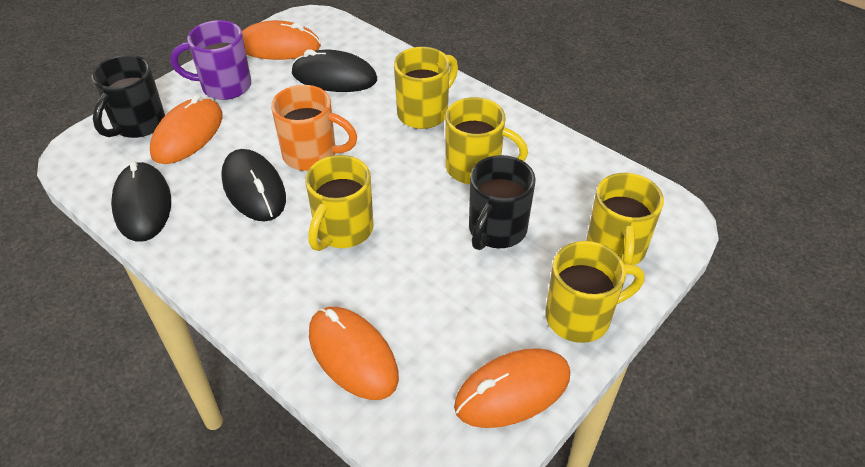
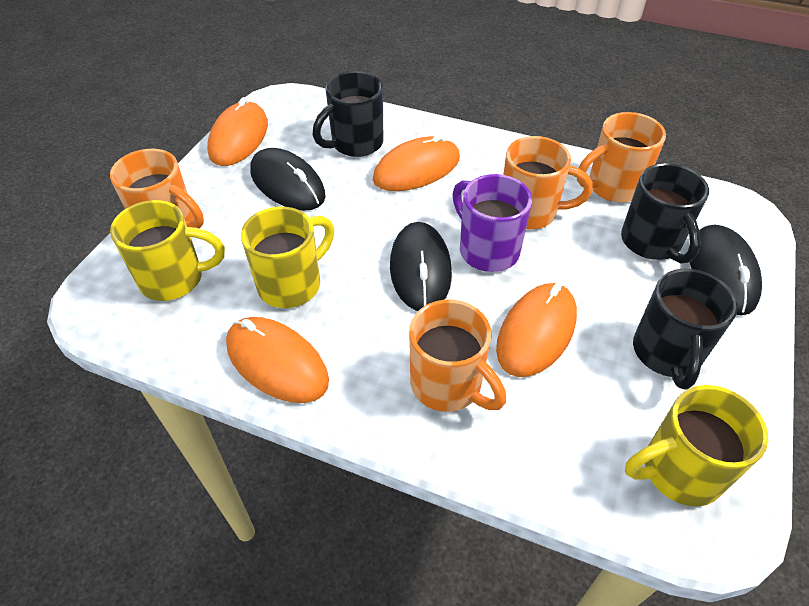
black mug: [91,55,165,138] [469,155,536,250] = 2 -> [313,71,383,157] [621,163,709,264] [633,269,738,390] = 3
orange mug: [271,85,357,171] = 1 -> [110,149,204,229] [409,300,506,412] [503,136,592,229] [577,112,666,203] = 4
yellow mug: [305,155,374,251] [394,47,458,129] [445,97,528,184] [545,241,644,343] [587,173,664,265] = 5 -> [110,200,225,301] [241,207,334,308] [625,385,768,507] = 3

